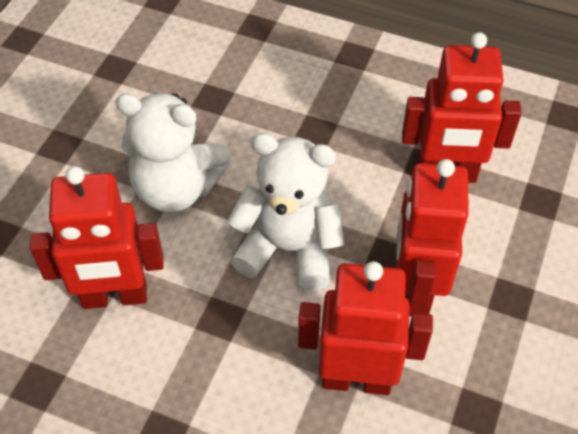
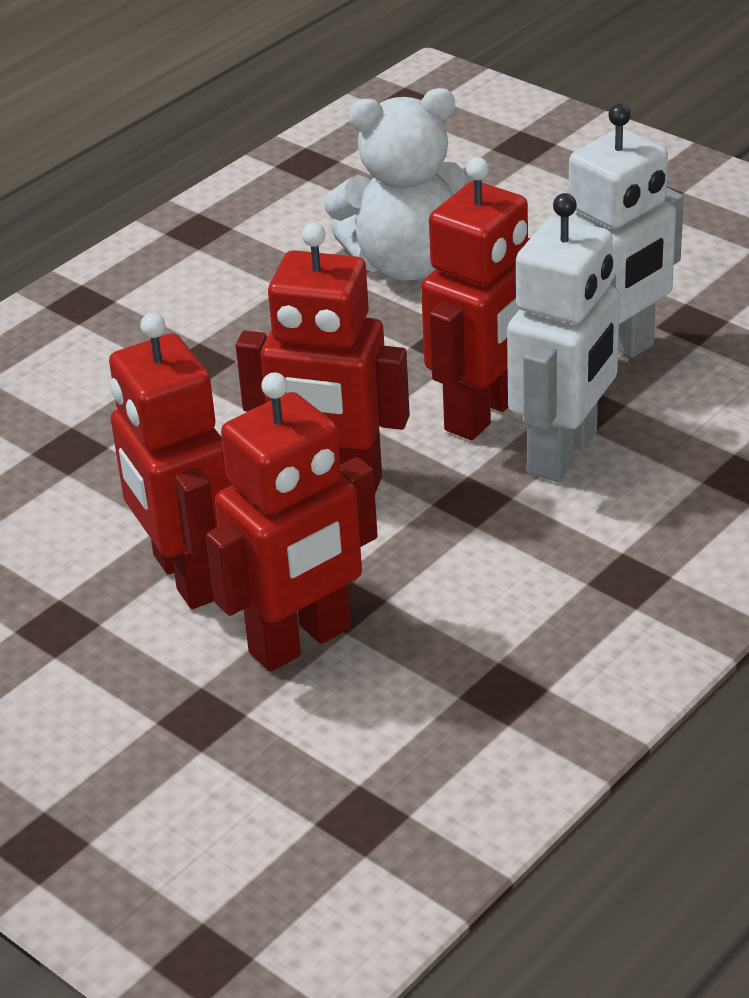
white robot: none = 0 -> [507,193,620,482] [569,104,684,358] = 2
white teddy bear: [115,93,231,212] [227,133,344,291] = 2 -> [324,88,472,281] = 1

